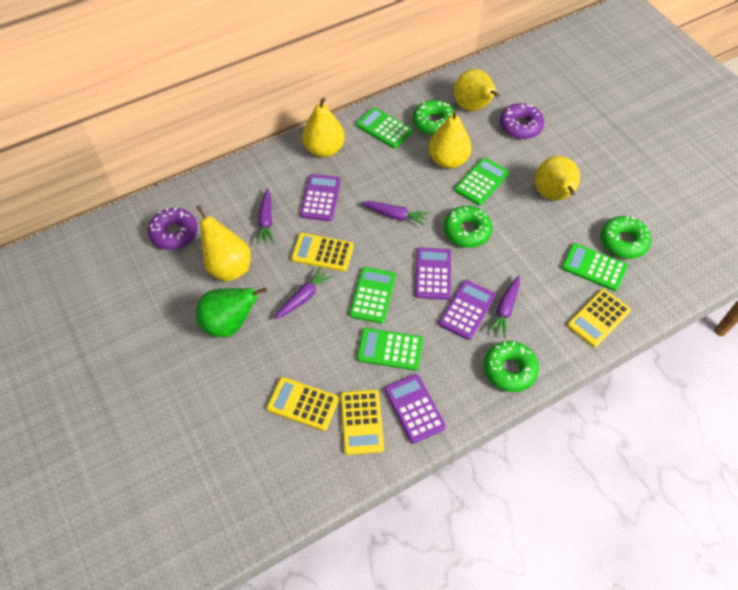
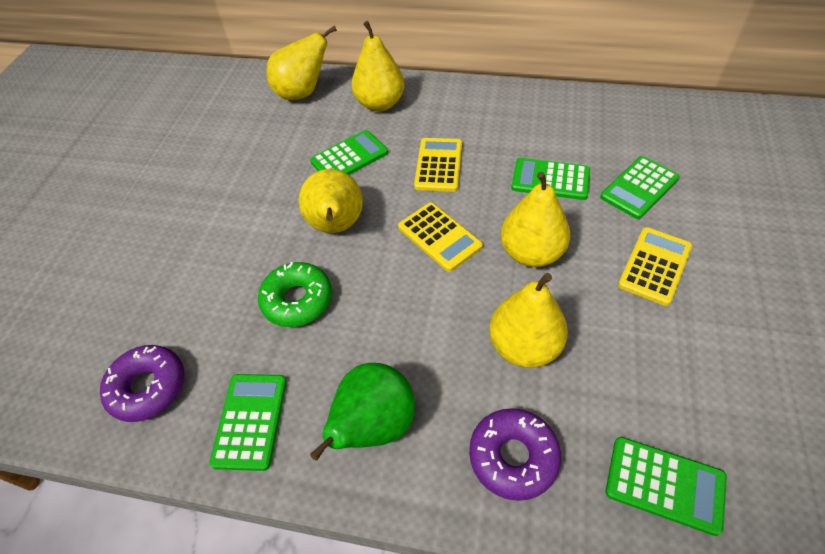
green donut: [413,100,454,136] [444,206,493,248] [484,341,539,392] [601,216,651,259] = 4 -> [258,262,332,327] = 1
purple calculator: [300,174,341,221] [385,374,446,444] [415,247,451,300] [439,280,496,340] = 4 -> none = 0
purple carrot: [256,188,274,245] [275,267,333,320] [361,201,429,226] [487,275,520,338] = 4 -> none = 0
yellow calculator: [266,377,339,431] [291,233,354,272] [341,389,384,455] [567,289,631,347] = 4 -> [398,202,483,272] [414,138,462,192] [618,227,692,306] = 3

